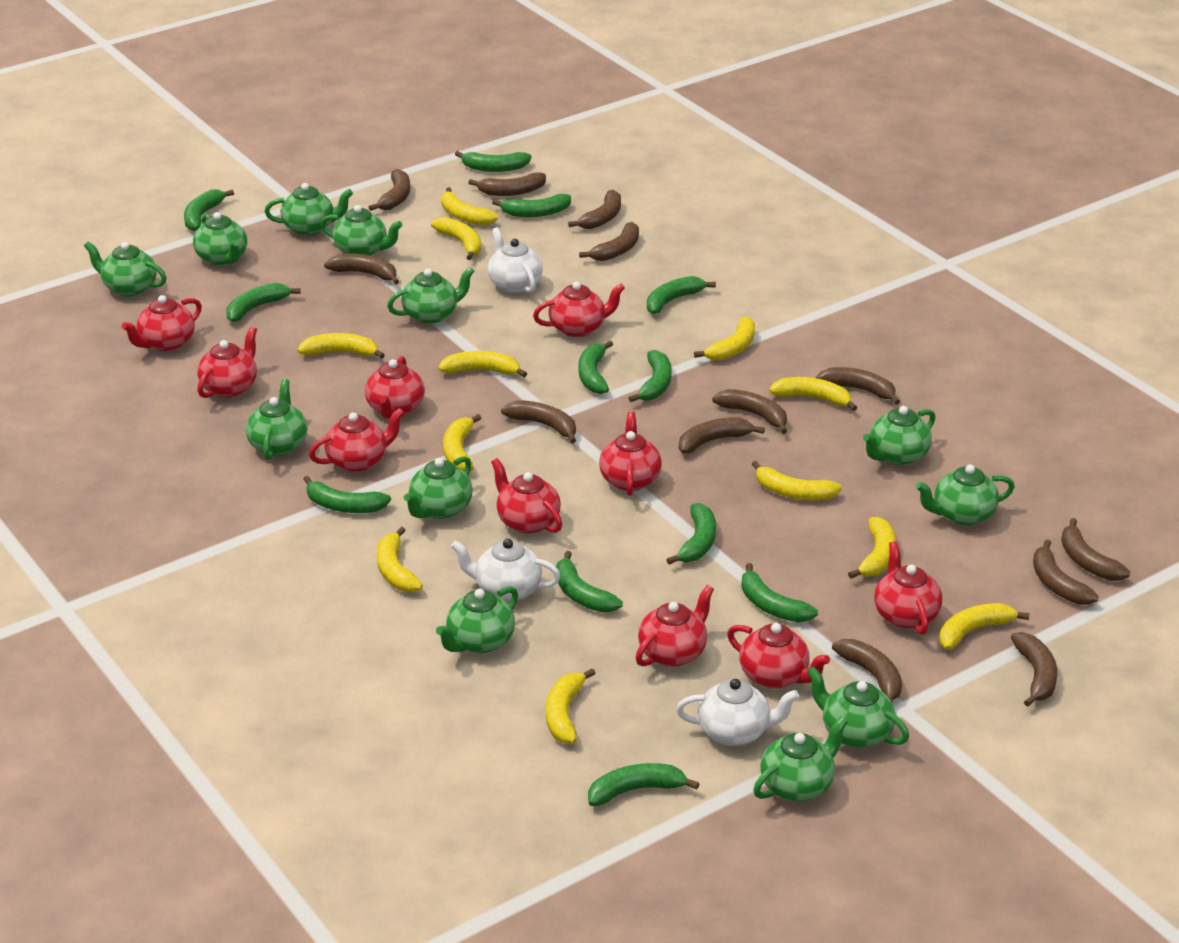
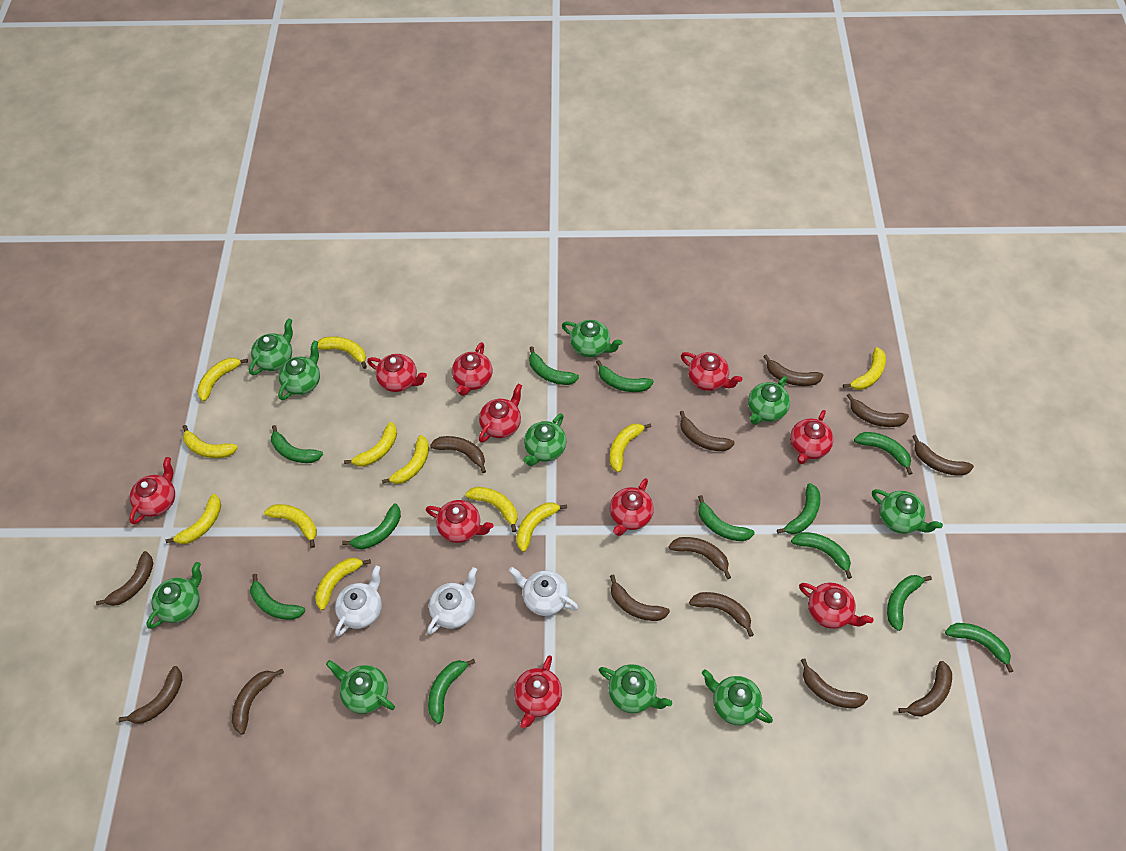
green teapot: [84,241,166,297] [193,212,247,266] [246,379,307,460] [264,183,353,236] [320,205,403,256] [387,267,474,324] [404,456,473,519] [436,586,518,654] [753,717,848,802] [807,667,909,748] [863,406,935,465] [915,465,1015,526] = 12 -> [146,562,202,629] [249,318,293,375] [278,341,320,400] [326,660,395,714] [523,413,566,466] [562,320,622,357] [599,664,672,713] [702,669,773,725] [748,376,790,425] [872,489,943,534] = 10

